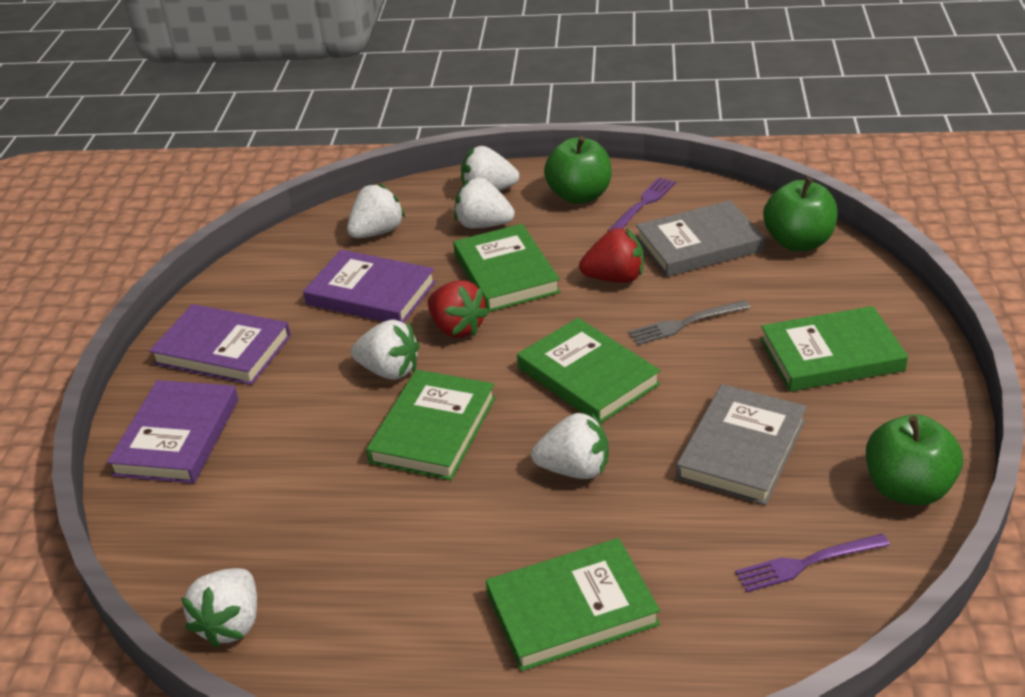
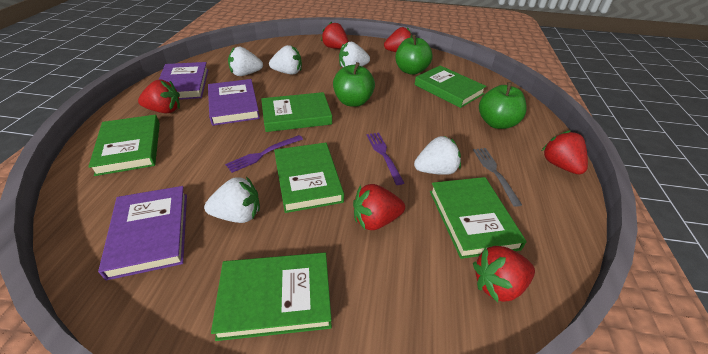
green book: [366,369,496,480] [453,224,560,312] [486,538,660,671] [517,318,661,424] [760,306,908,392] = 5 -> [88,115,160,176] [211,253,332,341] [261,92,332,132] [274,142,344,213] [415,66,486,108] [430,177,527,259] = 6
grey book: [636,200,765,277] [676,384,807,505] = 2 -> none = 0
red strawberry: [428,280,489,338] [579,228,644,283] = 2 -> [138,80,180,113] [321,21,348,49] [353,184,405,230] [384,27,413,52] [473,246,535,302] [542,130,588,175] = 6
white strawberry: [181,568,257,648] [347,183,405,238] [351,320,420,380] [454,178,515,228] [461,146,519,191] [531,412,609,479] = 6 -> [204,176,260,223] [228,46,263,76] [269,45,302,74] [339,42,370,67] [414,136,461,175] = 5

